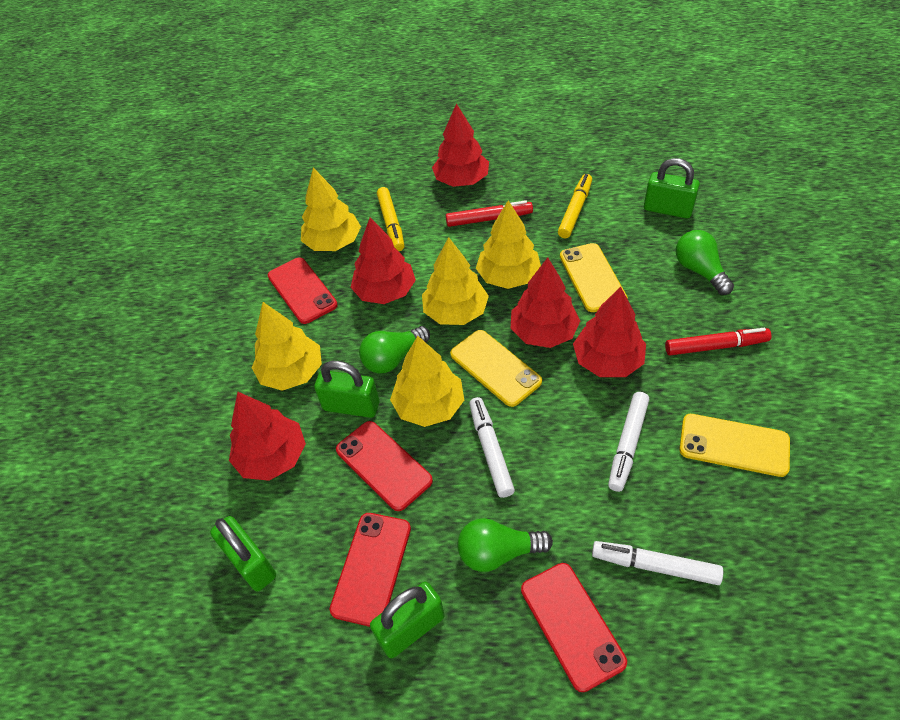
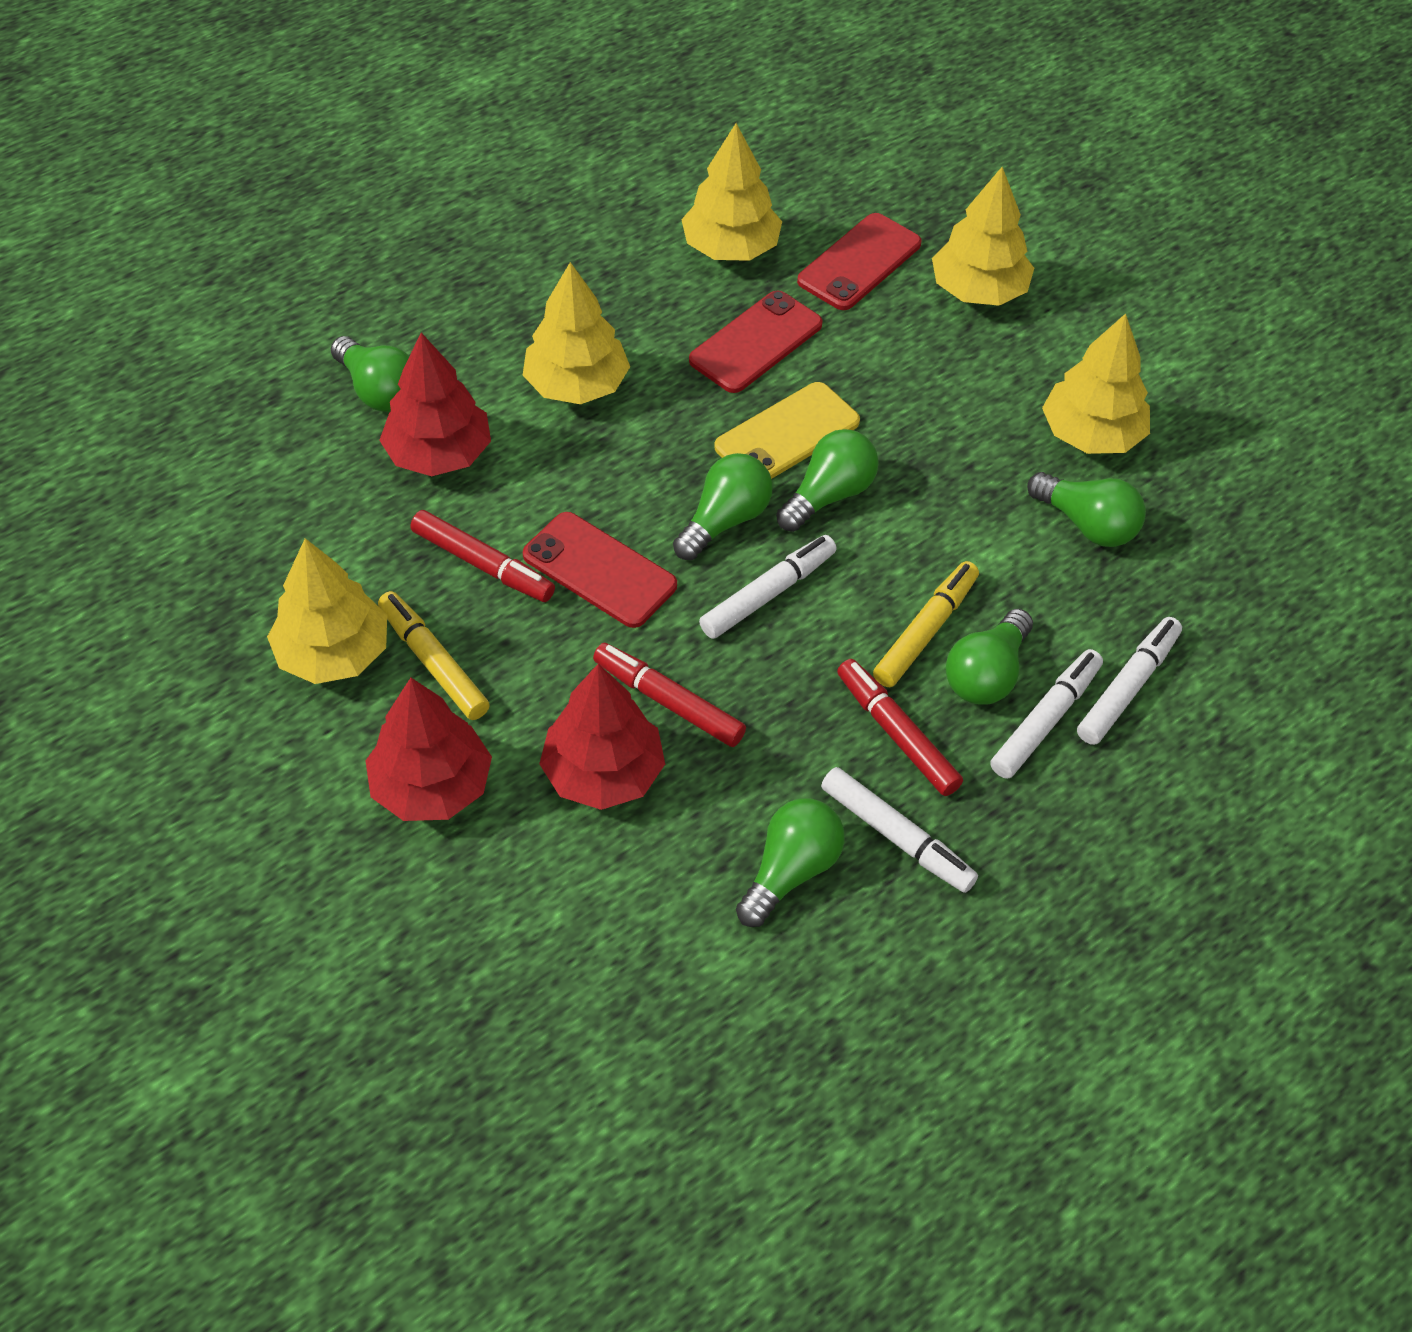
green light bulb: [359,326,430,374] [458,518,553,572] [676,230,734,295] = 3 -> [331,336,409,412] [673,453,773,560] [736,798,844,927] [776,429,879,532] [946,609,1033,705] [1027,472,1146,547] = 6
green padlock: [210,516,276,592] [314,361,379,418] [370,582,445,658] [644,158,700,219] = 4 -> none = 0
red marker: [446,200,533,227] [665,328,771,355] = 2 -> [410,510,555,602] [593,643,746,747] [837,659,963,796] = 3
red phone: [268,258,338,324] [330,513,411,627] [336,421,433,511] [521,563,627,692] = 4 -> [523,512,677,628] [689,290,823,393] [797,213,922,310] = 3
red tree: [229,392,306,481] [350,217,416,304] [432,103,489,187] [510,258,580,348] [573,287,646,377] = 5 -> [365,678,492,821] [379,333,491,476] [539,664,665,810] = 3
white marker: [469,397,515,498] [592,541,723,585] [608,392,649,492] = 3 -> [699,535,837,639] [821,767,978,893] [990,649,1103,779] [1077,617,1182,745] = 4
yellow phone: [450,330,542,407] [560,243,628,312] [679,414,790,477] = 3 -> [714,382,860,479] = 1

